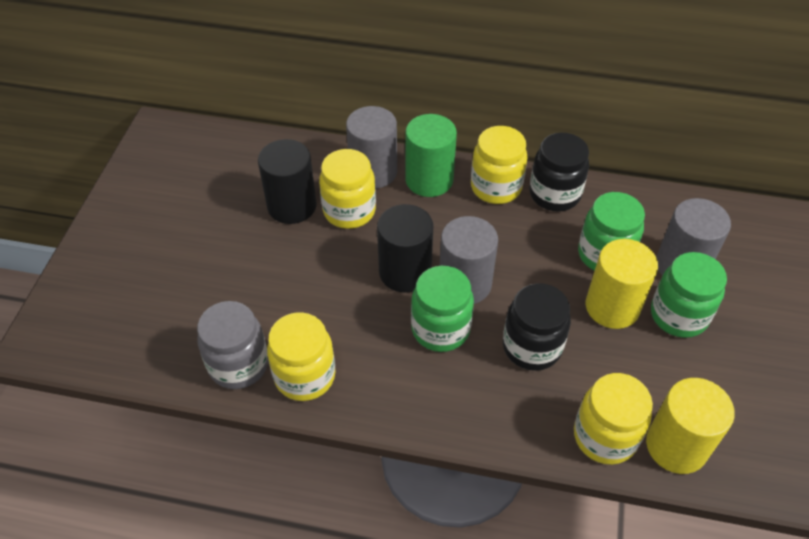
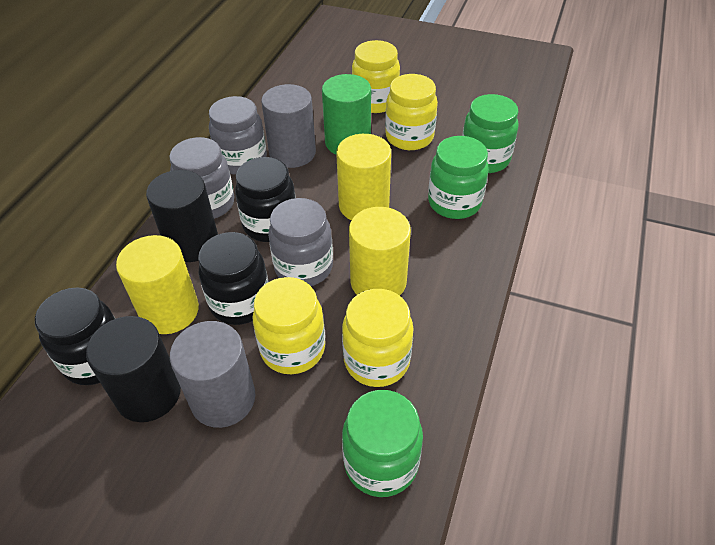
black jar: [503,283,571,371] [530,133,589,212] = 2 -> [35,287,115,385] [198,232,269,325] [235,157,296,242] = 3
grey cylinder: [346,106,397,189] [440,216,498,304] [656,198,731,276] = 3 -> [170,321,255,428] [261,84,316,168] = 2
grey jar: [197,301,269,389] = 1 -> [169,137,234,219] [209,96,267,175] [268,198,333,286] = 3
yellow cylinder: [586,239,658,329] [646,378,735,474] = 2 -> [116,235,199,334] [336,134,391,220] [349,207,411,296] = 3

